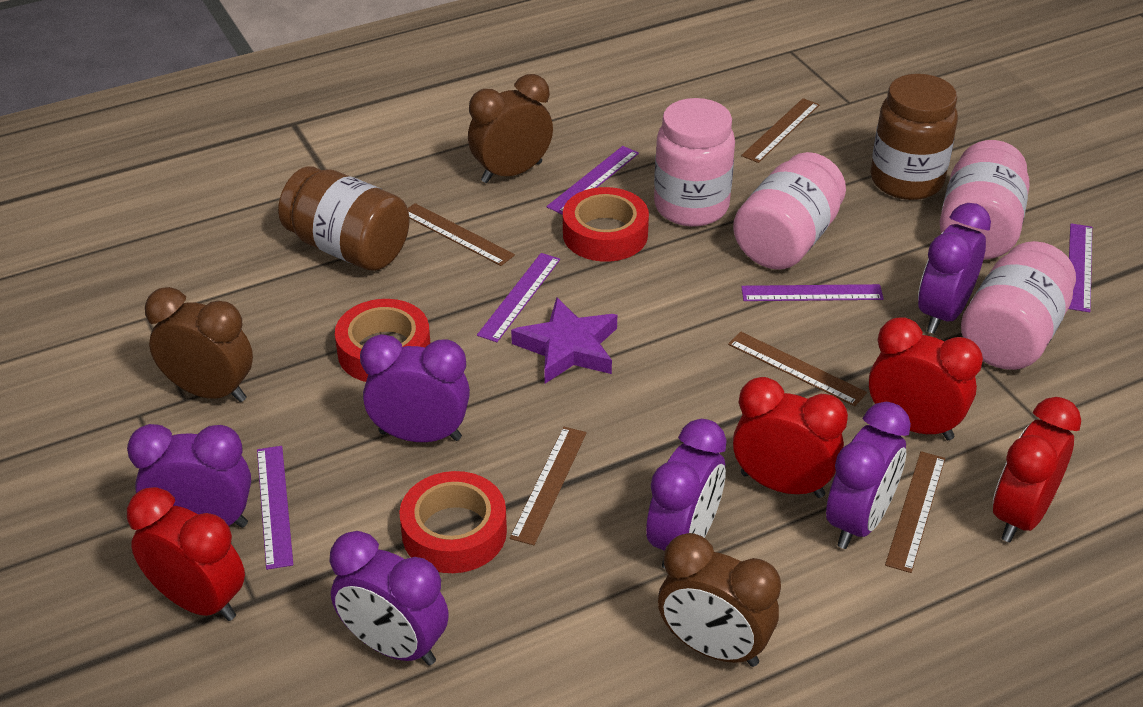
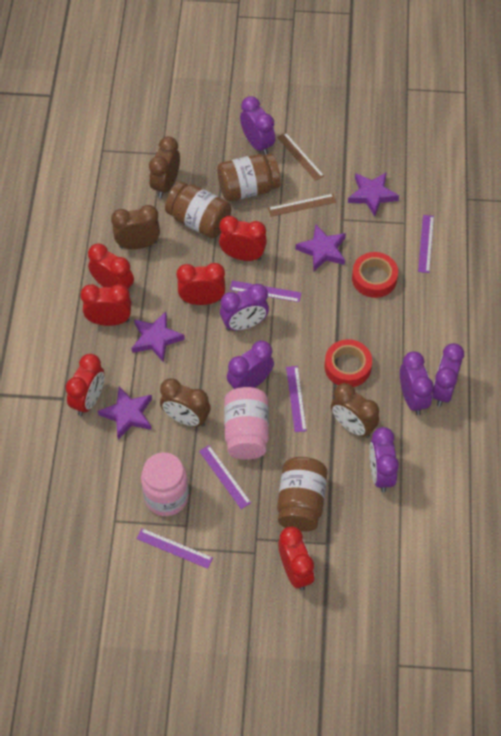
brown clock: [145,287,253,402] [468,74,553,183] [658,533,781,667] = 3 -> [111,205,160,249] [149,136,180,198] [160,378,210,427] [331,383,379,438] = 4
brown jar: [278,166,410,271] [871,74,958,200] = 2 -> [165,182,231,238] [217,154,281,201] [277,457,327,532] = 3
brown ruler: [408,203,515,266] [510,427,587,545] [728,331,867,406] [741,98,820,163] [885,451,945,573] = 5 -> [268,194,336,217] [277,132,324,181] = 2
pink jar: [654,98,735,227] [733,152,846,270] [940,140,1029,260] [961,241,1076,370] = 4 -> [141,453,189,516] [224,387,269,460] = 2
purple star: [511,297,617,384] = 1 -> [98,386,152,440] [132,312,185,363] [296,224,346,271] [348,172,399,216] = 4
red clock: [127,487,245,621] [733,377,848,498] [869,317,983,440] [993,397,1081,542] = 4 -> [66,354,105,416] [80,284,131,326] [88,243,134,289] [176,263,225,305] [219,216,267,261] [278,526,314,590] = 6
red tape: [335,299,430,382] [399,471,507,573] [563,187,649,262] = 3 -> [324,339,372,387] [352,252,398,298] = 2

